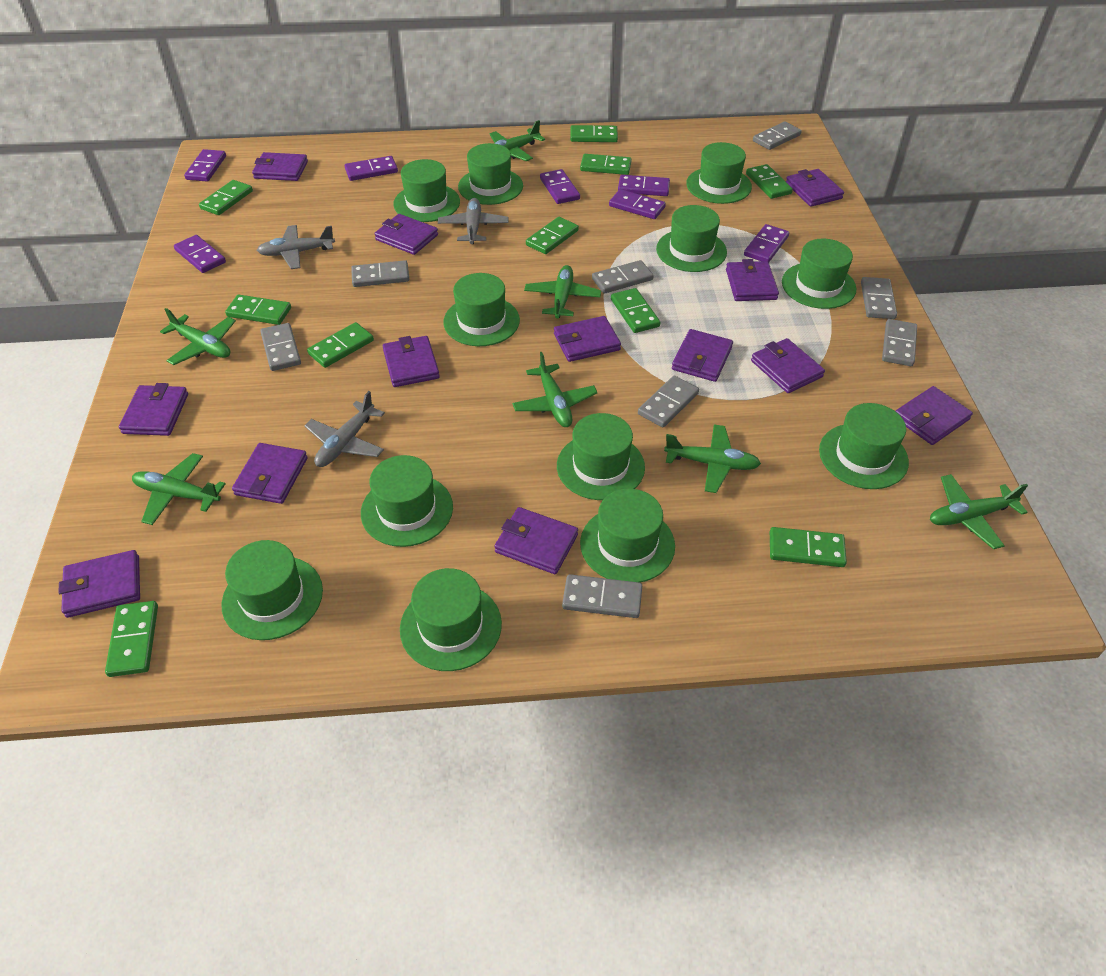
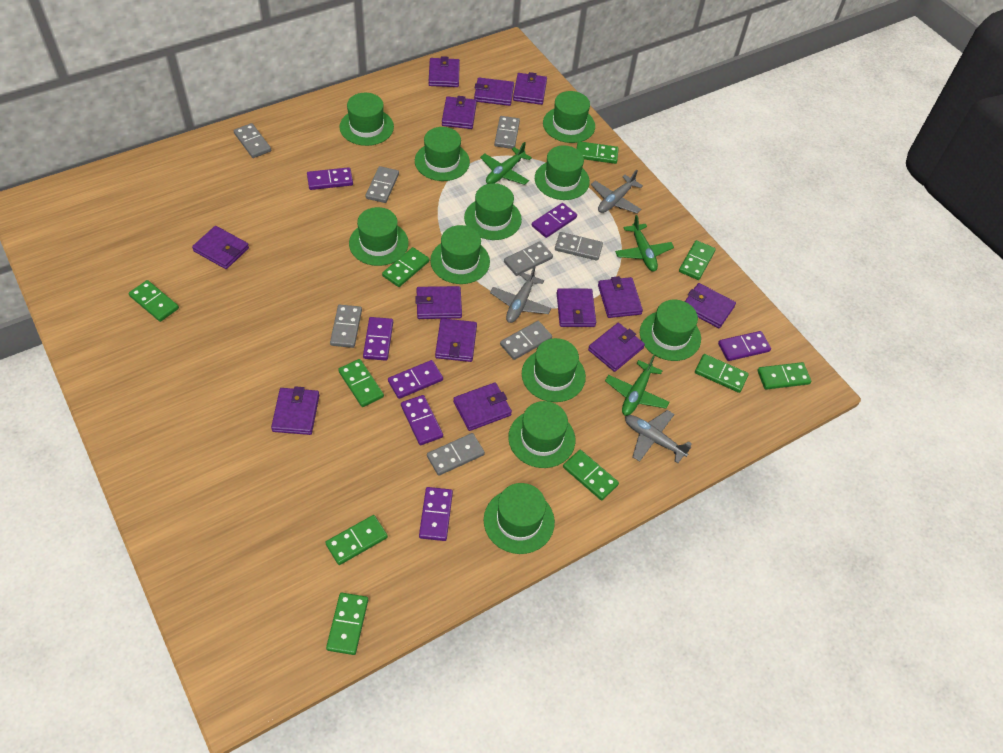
green hat: [221,540,323,640] [361,455,453,547] [393,159,460,222] [400,568,502,671] [443,273,520,346] [458,143,523,205] [557,413,645,500] [580,489,675,583] [656,205,727,272] [686,142,752,204] [782,239,856,309] [819,403,909,489] = 12 -> [340,93,394,146] [349,207,409,266] [415,127,470,181] [430,225,490,284] [464,183,522,240] [484,483,555,554] [508,401,575,468] [522,338,586,402] [535,145,590,200] [543,91,595,143] [640,300,701,361] = 11
green plane: [132,453,226,525] [160,308,236,365] [489,120,545,161] [512,352,597,427] [524,265,601,319] [664,424,761,493] [930,474,1028,549] = 7 -> [480,142,532,185] [605,355,669,416] [615,215,674,272] = 3

